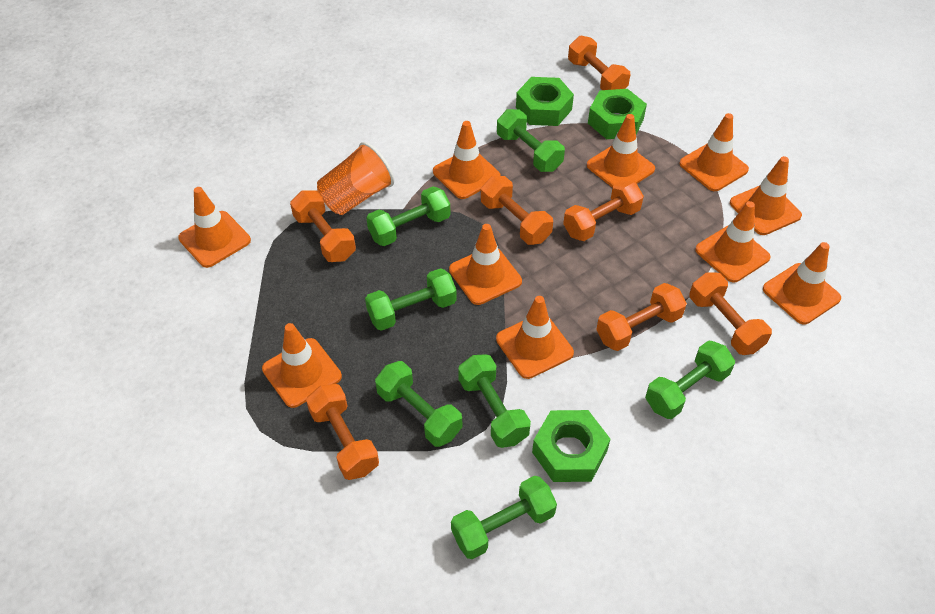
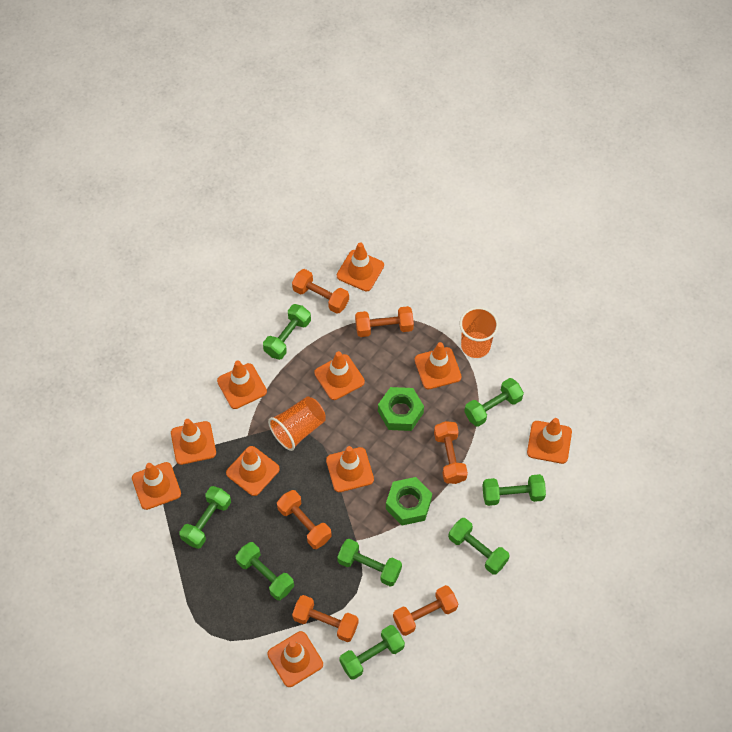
green dumbbell: [365,268,457,331] [366,186,450,246] [375,361,462,447] [451,476,557,559] [458,354,531,448] [497,109,565,172] [645,340,735,419] = 7 -> [180,486,231,549] [235,542,294,600] [263,304,311,360] [337,539,402,586] [339,625,405,680] [448,518,510,575] [464,378,524,427] [482,474,546,506] = 8
green nut: [516,77,574,126] [532,410,610,482] [588,89,647,139] = 3 -> [378,387,424,431] [386,477,432,525] = 2
orange cup: [317,142,394,215] = 1 -> [268,396,326,451] [460,307,499,358] = 2
orange dumbbell: [290,190,356,262] [306,384,379,480] [481,176,553,245] [563,180,644,241] [568,36,630,90] [596,283,687,351] [690,272,772,355] = 7 -> [277,490,332,549] [292,269,349,314] [292,595,359,642] [355,306,414,337] [393,585,458,636] [434,421,468,484] = 6

